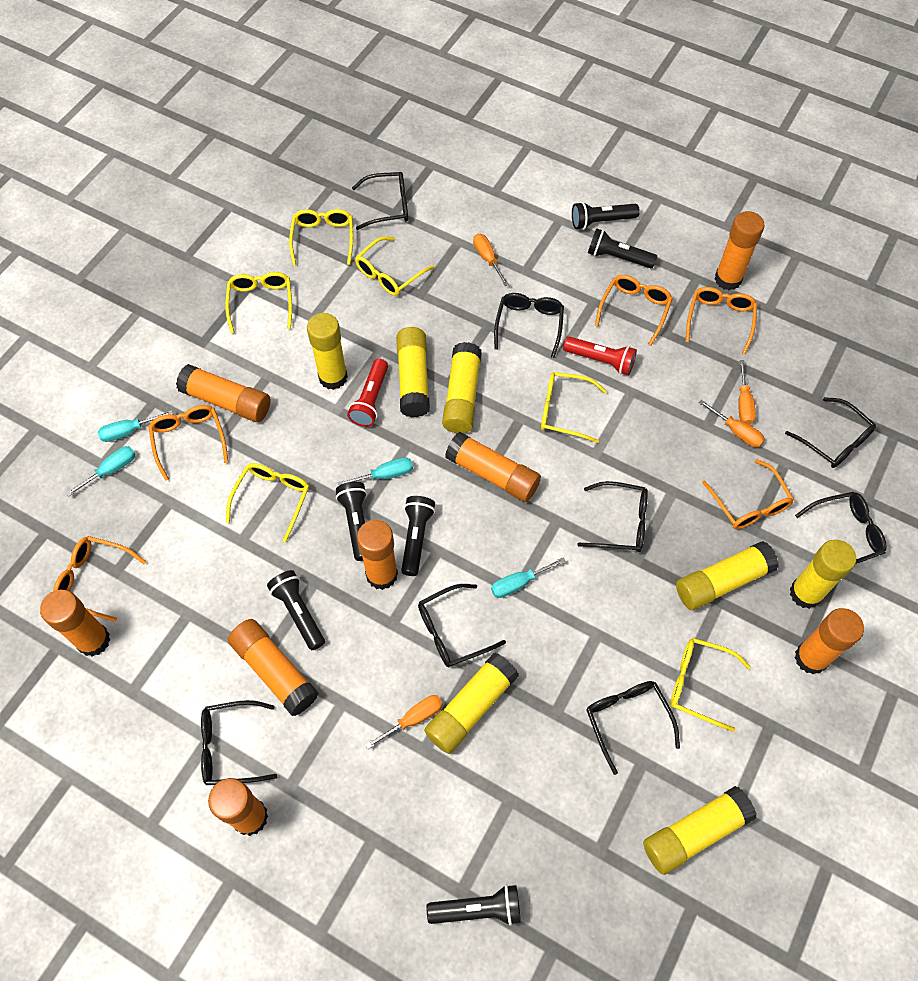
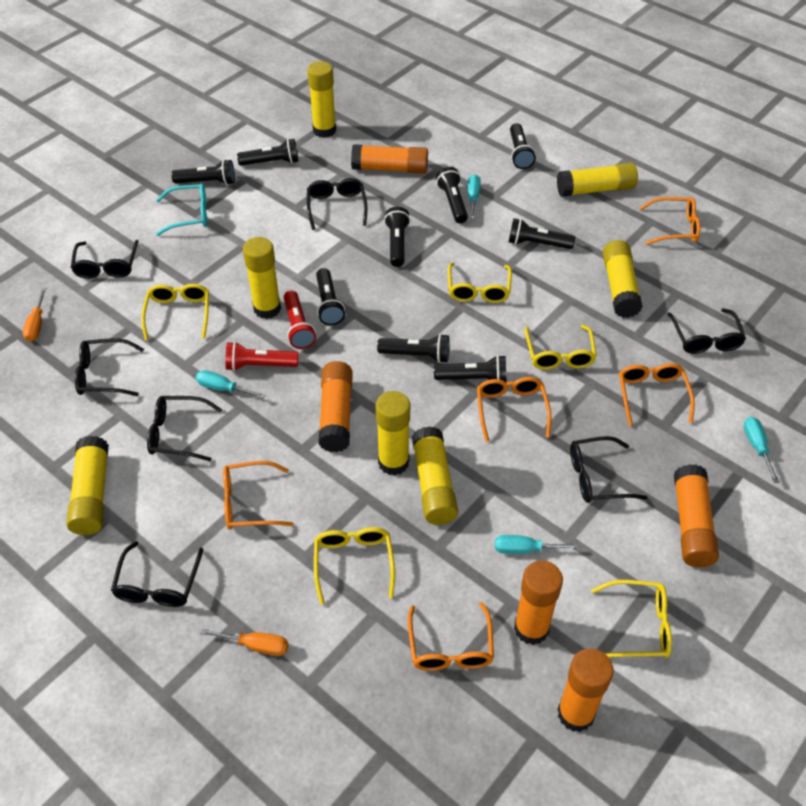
black flashlight: [267,570,325,650] [336,482,367,561] [401,496,435,576] [427,885,521,926] [572,202,640,230] [588,228,657,268] = 6 -> [171,160,235,185] [237,139,298,166] [316,268,345,326] [377,334,450,363] [384,207,410,267] [434,355,506,382] [436,167,468,223] [509,218,575,249] [510,123,536,169] = 9
black glasses: [201,700,277,785] [352,172,408,230] [418,584,506,667] [494,293,564,358] [577,481,648,552] [587,681,680,775] [785,397,876,468] [795,492,887,564] = 8 -> [71,240,139,279] [75,338,144,396] [111,541,204,607] [147,396,222,461] [307,178,367,230] [570,436,648,503] [667,308,746,354] = 7
orange glue stick: [40,590,110,657] [176,364,271,422] [208,778,268,836] [228,619,318,716] [357,520,398,590] [445,432,541,502] [715,211,765,290] [795,608,864,674] = 8 -> [319,361,353,452] [351,144,428,174] [514,560,563,645] [557,648,614,732] [674,464,719,567] = 5
orange screwdriver: [365,695,443,749] [473,234,509,286] [698,400,765,447] [738,360,756,424] = 4 -> [23,288,46,342] [200,629,289,656] = 2
turquoise glasses: none = 0 -> [156,183,207,236] = 1
yellow glasses: [225,272,292,333] [226,463,309,542] [289,209,353,266] [355,236,434,296] [541,372,607,443] [670,638,751,732] = 6 -> [141,284,209,340] [314,527,395,604] [448,262,512,303] [525,325,597,370] [591,580,672,658] = 5

